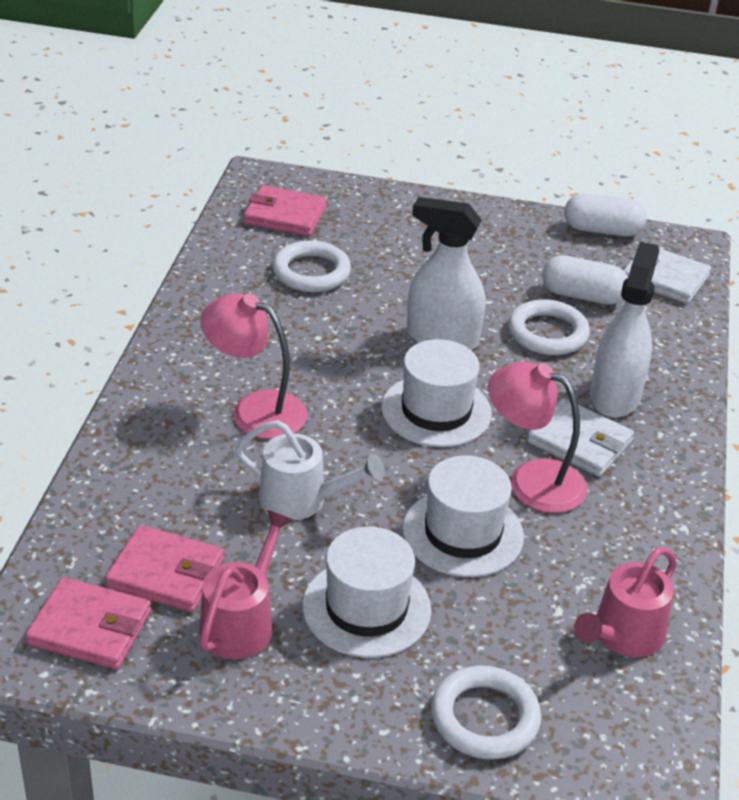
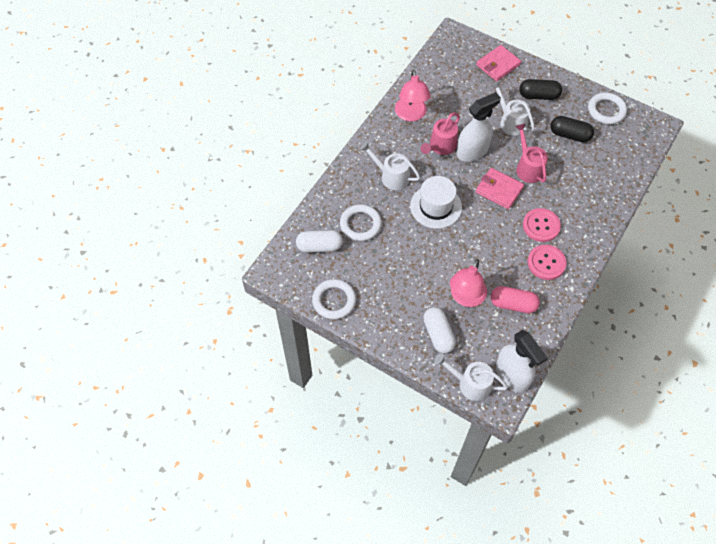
black capsule: none = 0 -> [519,79,562,100] [550,116,594,142] = 2
pink button: none = 0 -> [523,208,561,242] [527,245,567,280] = 2
pink capsule: none = 0 -> [491,286,540,313] = 1
pink wallet: [25,577,151,669] [105,525,224,612] [244,185,327,236] = 3 -> [475,168,524,209] [476,45,521,81] = 2
white hat: [302,527,431,658] [381,339,492,447] [403,455,524,577] = 3 -> [410,176,462,229] = 1
white wallet: [527,398,634,477] [623,248,711,304] = 2 -> none = 0
white watering can: [235,420,385,520] = 1 -> [360,142,420,190] [434,353,508,401] [491,81,535,136] = 3

